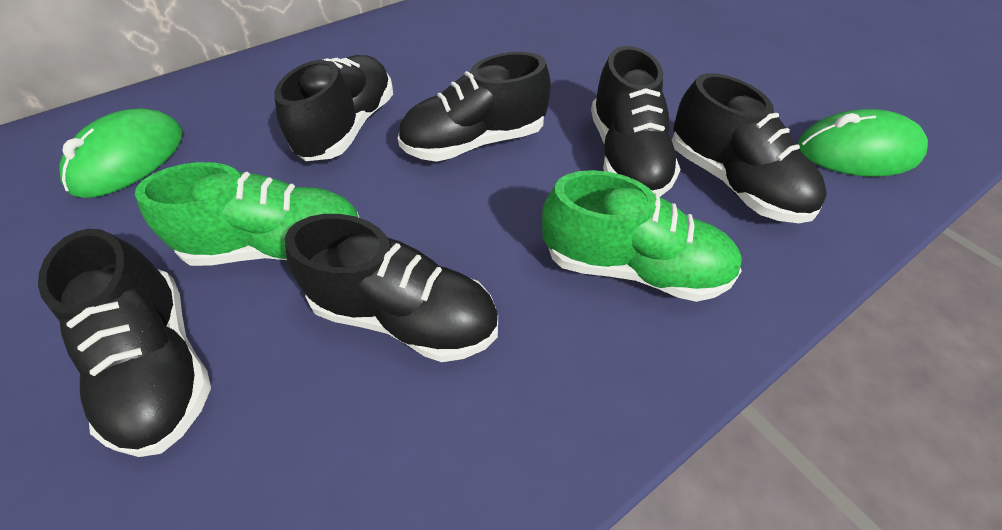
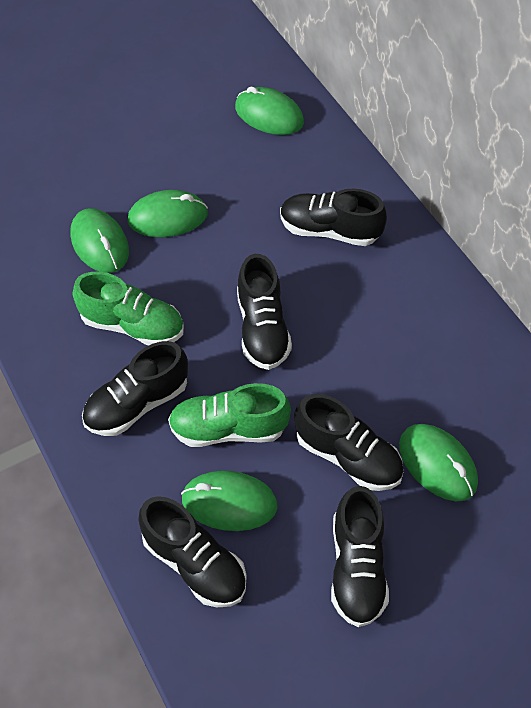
green mouse: [59,108,183,198] [798,109,928,177] = 2 -> [70,208,129,273] [127,190,208,237] [181,471,277,531] [235,87,304,135] [399,424,478,501] = 5

